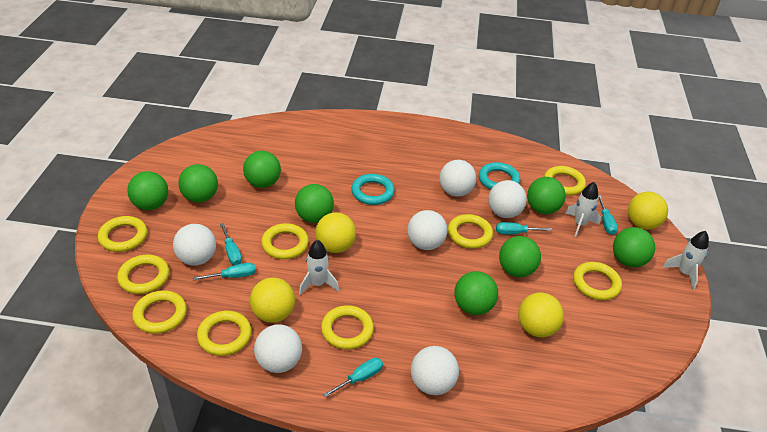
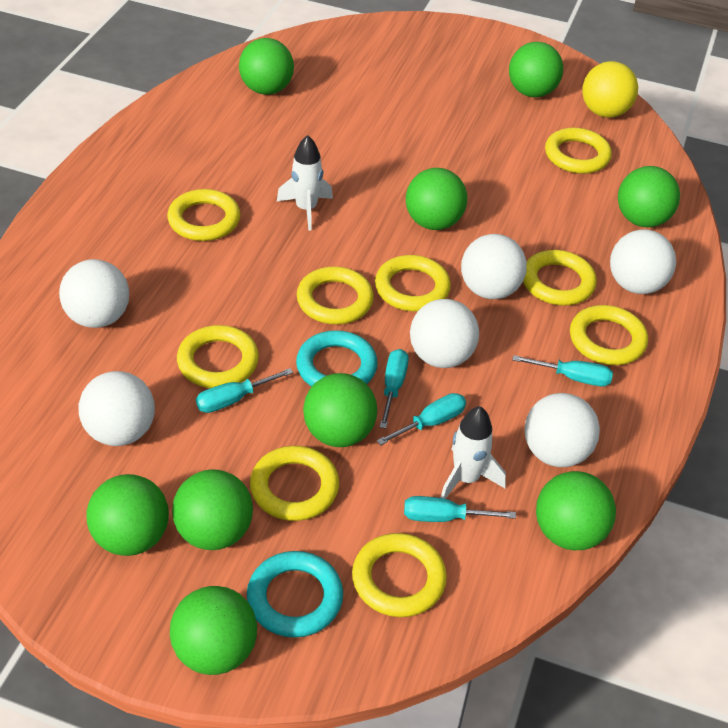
green ball: [127,171,168,210] [178,164,218,203] [243,151,281,188] [295,184,334,223] [454,271,498,315] [499,236,541,277] [527,177,566,214] [613,227,655,267] = 8 -> [87,474,169,556] [170,586,257,675] [172,469,253,550] [239,38,294,95] [303,373,377,447] [406,168,467,230] [509,42,563,97] [536,471,616,550] [618,166,680,227] = 9
white rocket: [299,240,339,295] [565,182,601,237] [662,231,709,290] = 3 -> [277,135,333,231] [440,406,506,499] = 2
yellow ball: [250,278,295,323] [315,212,356,253] [518,292,564,337] [628,192,668,229] = 4 -> [582,61,638,118] = 1

